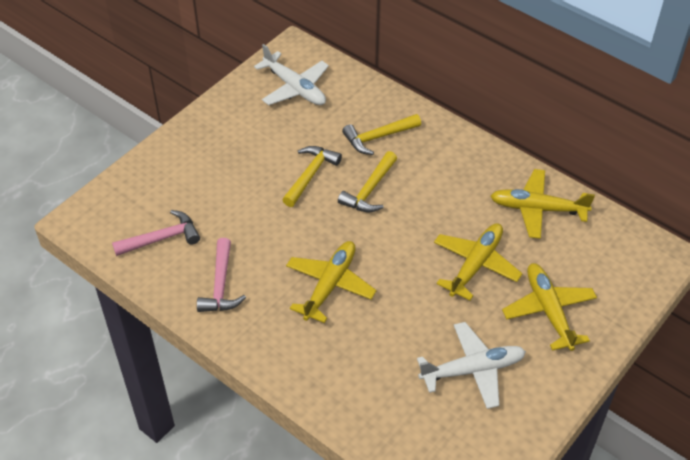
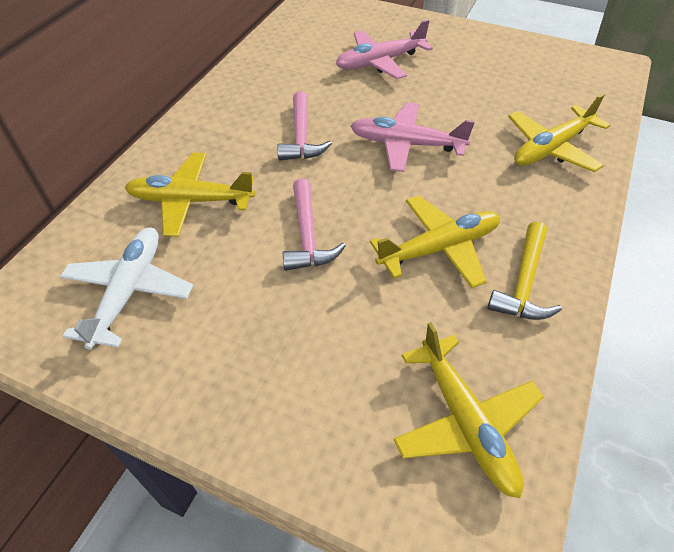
pink plane: none = 0 -> [336,20,433,79] [350,102,475,172] = 2
white plane: [254,44,329,105] [417,322,526,409] = 2 -> [60,228,193,350] = 1
yellow hammer: [282,146,342,207] [338,151,397,213] [342,114,421,155] = 3 -> [488,222,562,320] = 1

